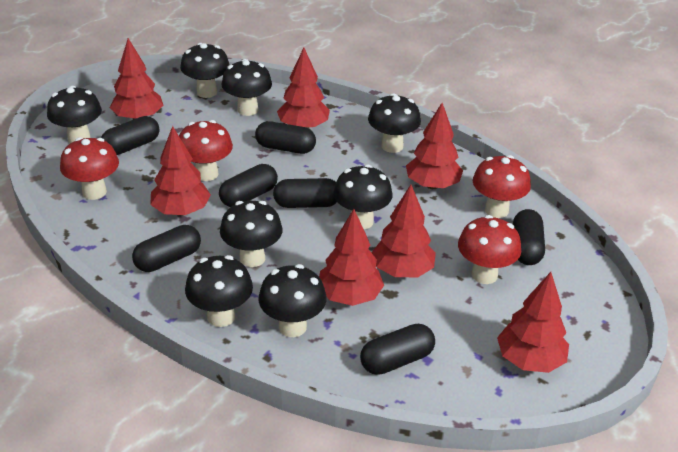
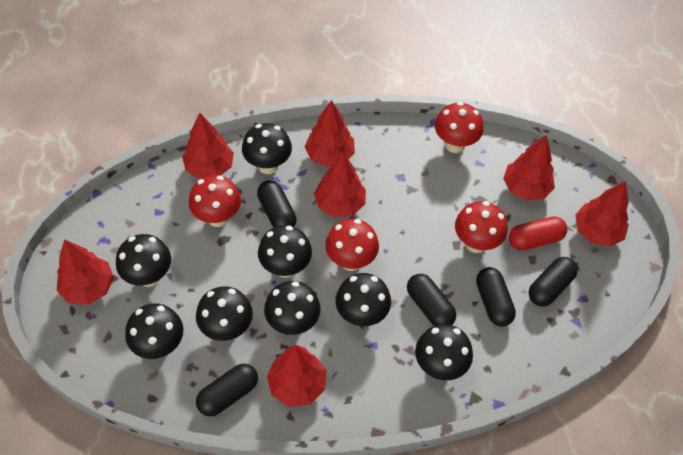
black capsule: [101,116,160,155] [132,225,201,272] [219,164,278,207] [255,121,316,154] [273,178,337,208] [360,324,435,375] [513,209,545,265] = 7 -> [196,364,258,417] [257,180,296,228] [407,274,456,326] [476,267,516,326] [529,257,578,307] = 5
red capsule: none = 0 -> [509,216,567,250] = 1

